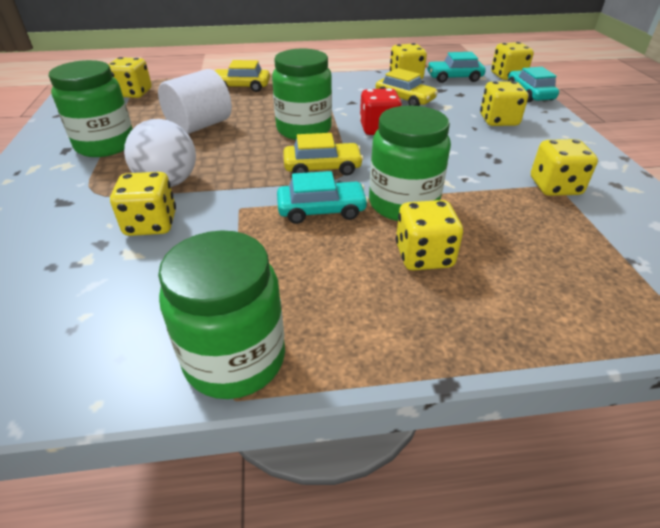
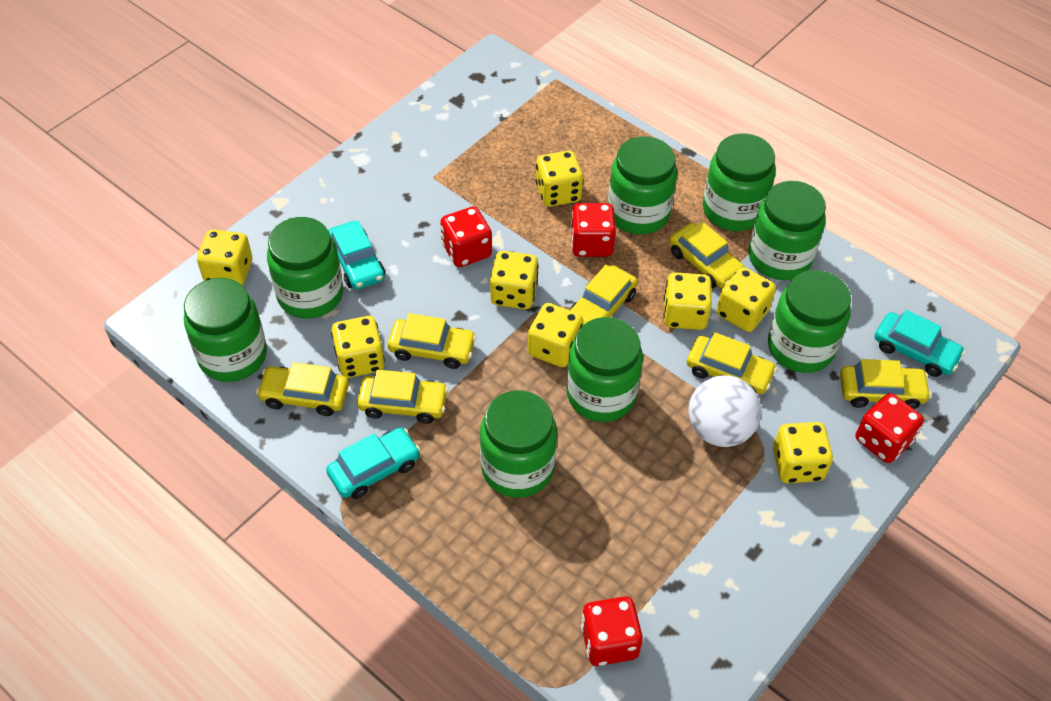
green jar: [49,60,133,157] [158,230,285,399] [272,49,332,140] [369,105,451,221] = 4 -> [184,278,267,382] [267,217,343,319] [480,390,557,498] [567,317,643,422] [608,136,677,234] [703,133,776,231] [748,181,826,280] [768,270,851,373] = 8
red dice: [360,88,402,135] = 1 -> [440,206,492,267] [570,203,616,257] [581,596,643,666] [855,393,924,463] = 4
white cylinder: [158,69,232,134] = 1 -> none = 0
yellow car: [215,60,270,92] [283,133,363,175] [375,68,438,106] = 3 -> [256,362,349,416] [357,370,448,424] [388,313,476,369] [570,265,638,325] [669,221,745,288] [687,332,777,394] [840,359,931,409] = 7
yellow dice: [108,57,152,98] [110,172,176,236] [390,43,427,79] [396,200,463,270] [480,81,528,126] [491,42,534,80] [531,139,598,196] = 7 -> [197,229,252,285] [331,316,385,378] [490,251,539,309] [528,303,583,367] [535,151,583,207] [663,272,712,330] [717,267,776,332] [773,422,833,483] = 8

